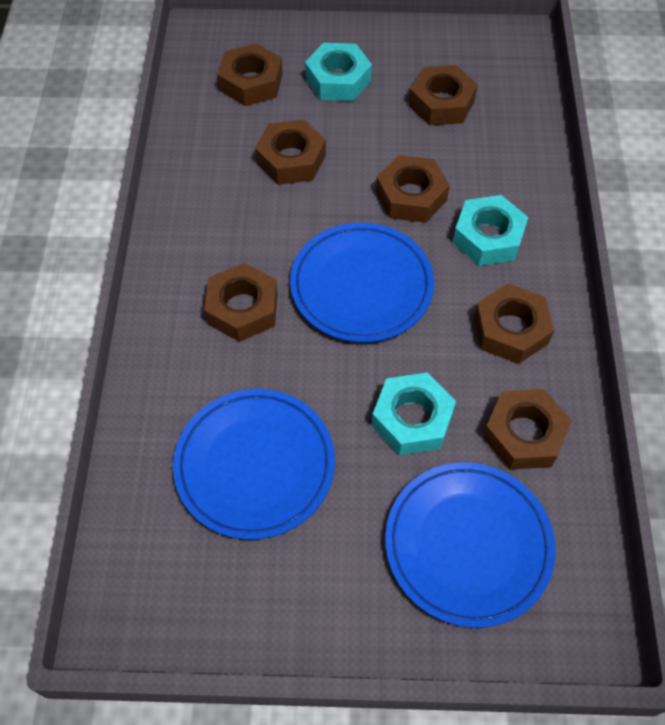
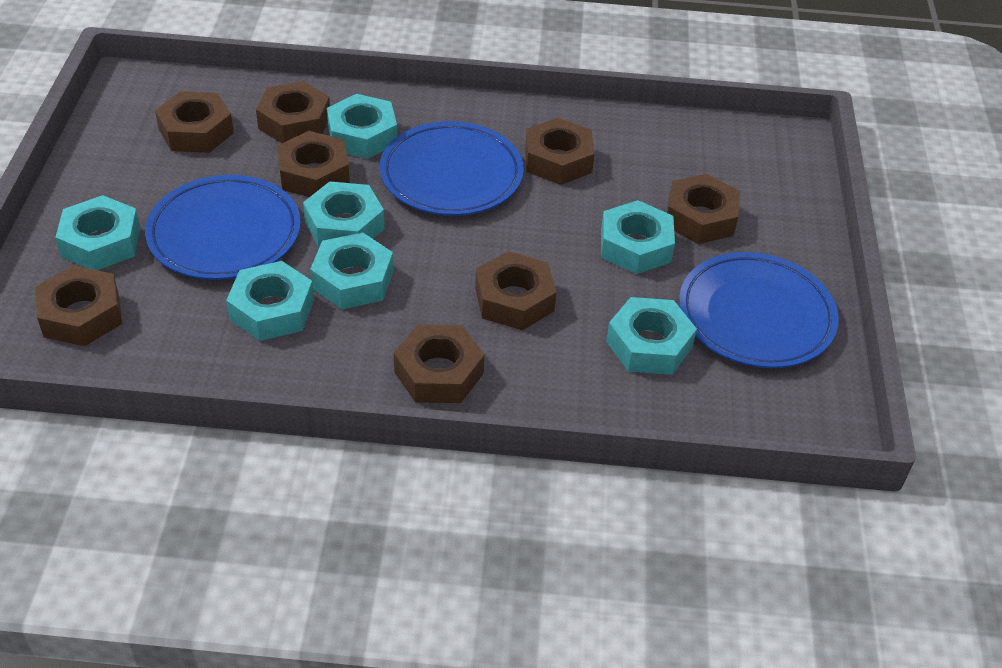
brown nut: [204,263,278,342] [218,43,282,106] [255,119,326,185] [376,155,450,223] [409,65,478,126] [474,283,554,364] [483,389,572,470] = 7 -> [35,266,122,346] [155,91,234,153] [256,81,330,143] [277,131,350,197] [394,325,484,403] [475,251,557,330] [525,118,595,185] [667,174,740,244] = 8
turquoise nut: [305,43,372,101] [372,373,456,455] [453,195,528,266] = 3 -> [55,195,140,270] [226,261,314,341] [303,181,384,247] [310,233,393,309] [327,94,397,159] [601,200,675,274] [606,297,697,375] = 7

